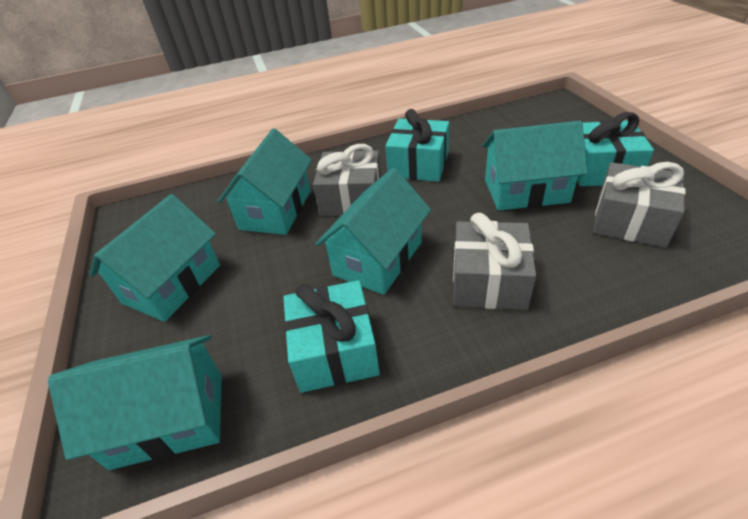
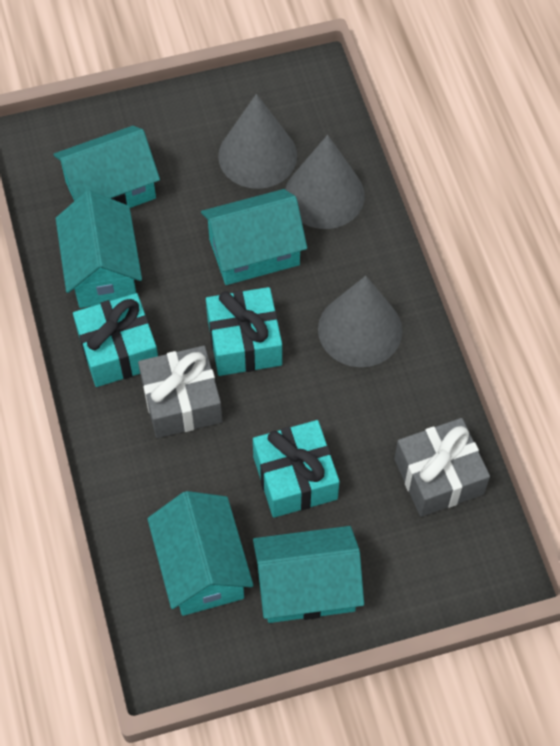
grey cone: none = 0 -> [218,94,297,189] [285,135,365,229] [318,276,402,367] = 3
grey gift: [313,144,381,216] [453,213,536,310] [593,162,686,247] = 3 -> [138,346,222,438] [394,418,490,517] = 2

